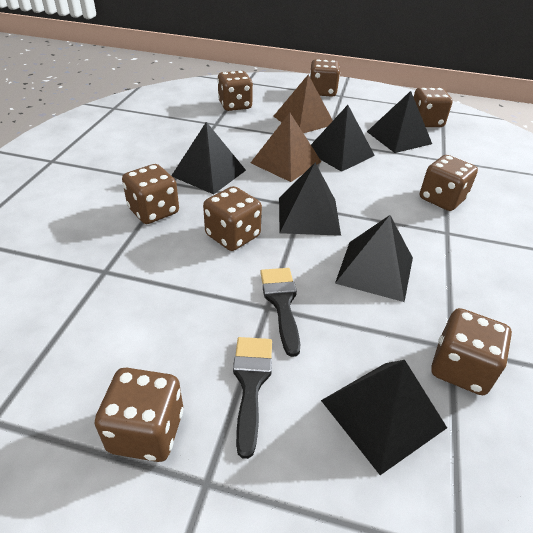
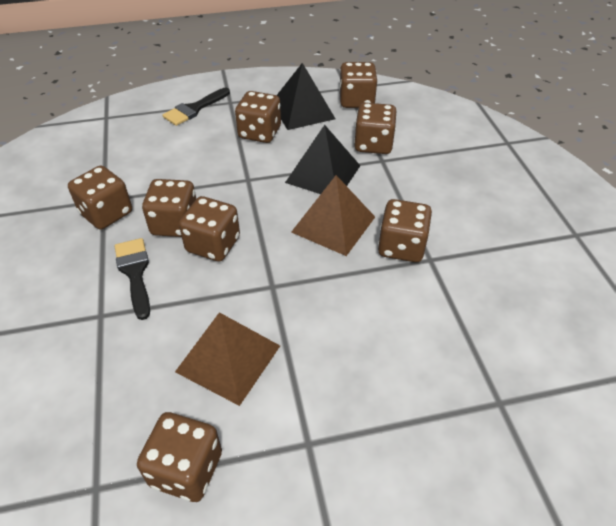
black pyramid: [171,122,246,194] [279,163,341,236] [311,105,375,172] [321,360,447,475] [335,215,413,302] [367,91,432,153] = 6 -> [276,63,335,130] [285,125,360,194] = 2

